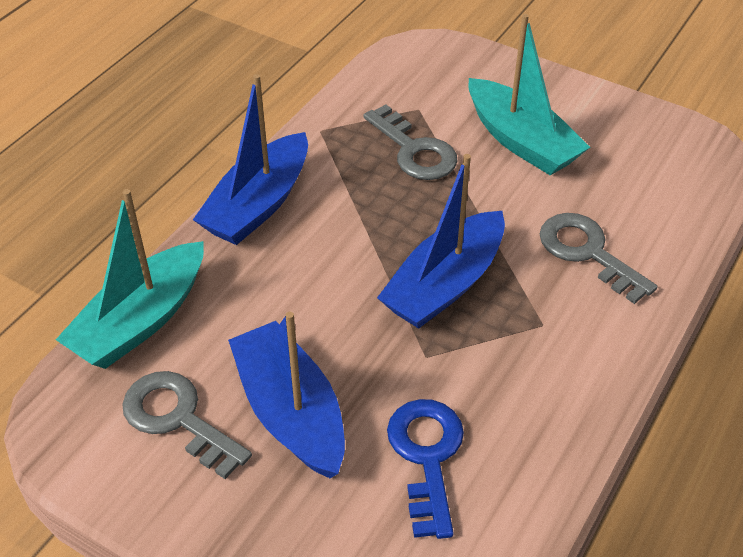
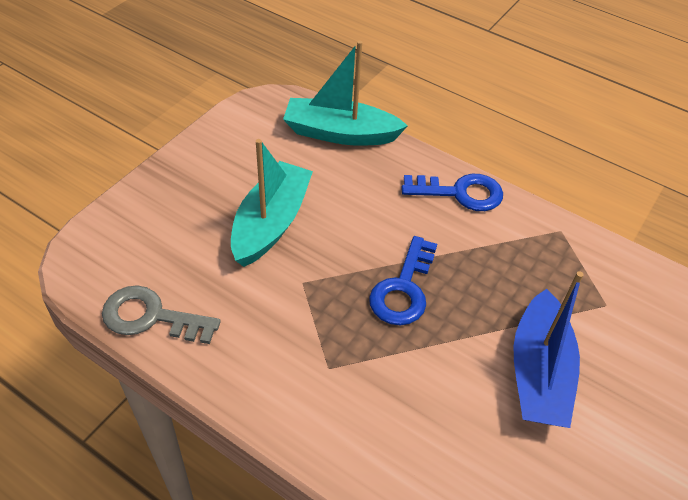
blue boat: [193,74,308,245] [228,312,345,478] [377,154,505,329] = 3 -> [514,271,584,428] = 1
blue key: [387,399,464,539] = 1 -> [369,236,437,325] [402,174,503,211] = 2
grey key: [122,371,252,479] [364,104,458,180] [540,213,657,304] = 3 -> [102,285,221,344] = 1

